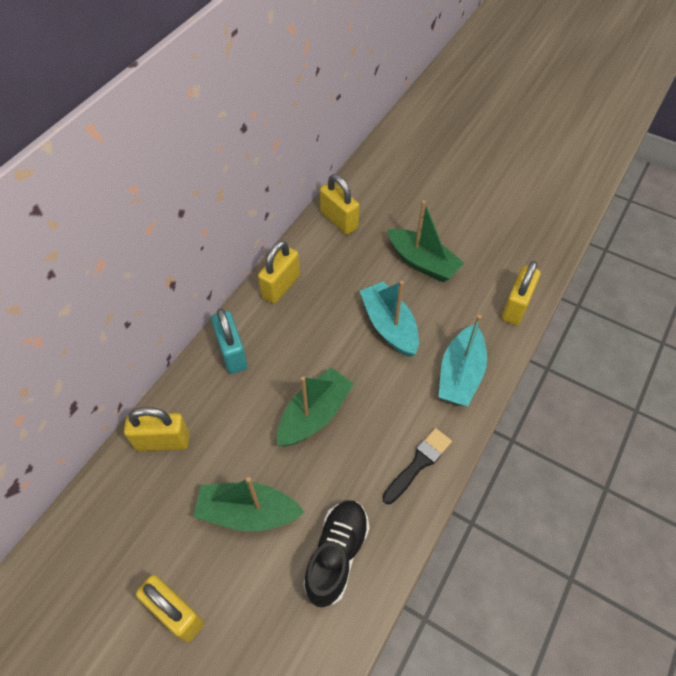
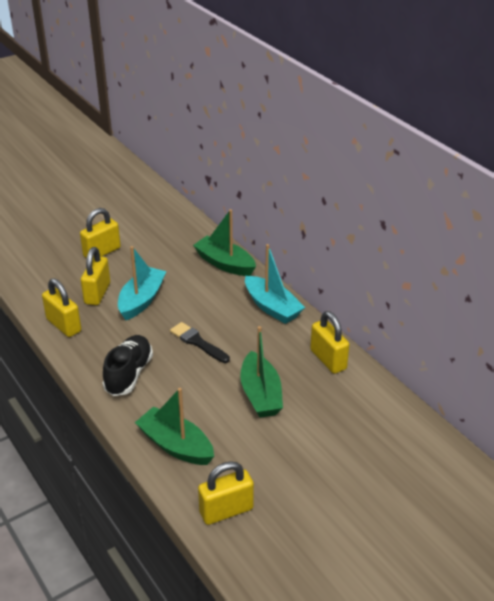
turquoise padlock: [211,308,248,374] = 1 -> none = 0

